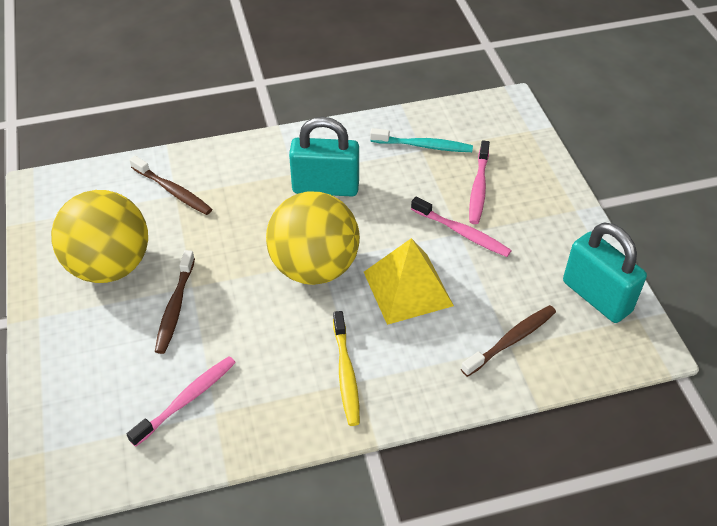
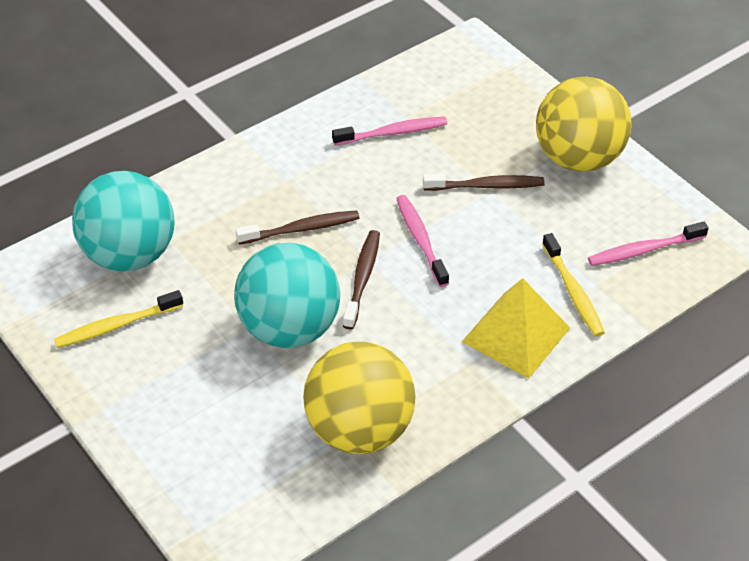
turquoise ball: none = 0 -> [72,171,174,271] [234,243,340,348] = 2
turquoise padlock: [289,117,359,196] [563,223,647,323] = 2 -> none = 0
turquoise toothbrush: [370,128,473,152] = 1 -> none = 0
yellow toothbrush: [333,311,360,426] = 1 -> [54,290,183,348] [542,233,605,337] = 2

